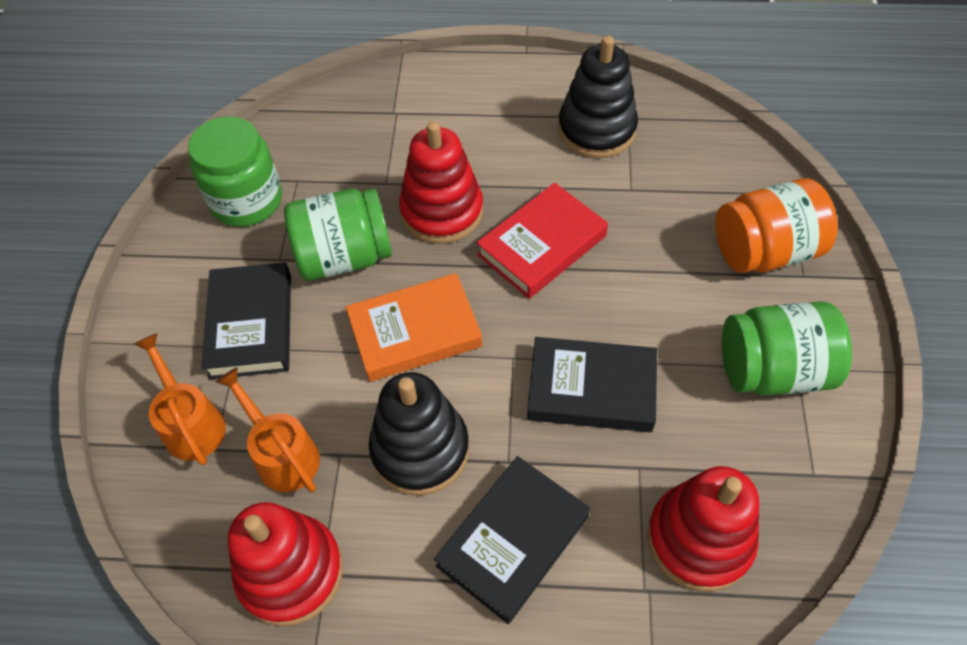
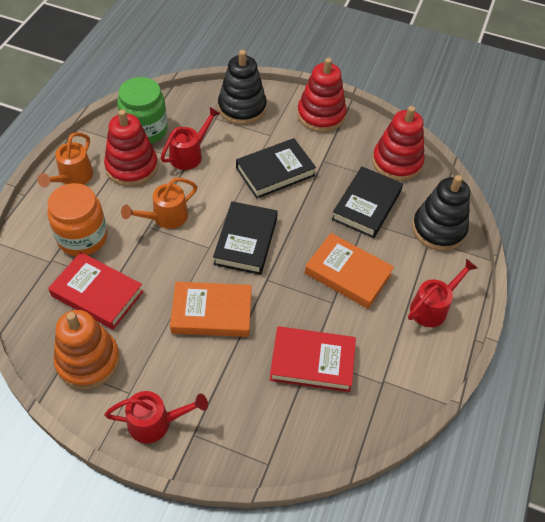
green jar: [188,116,282,227] [284,189,392,281] [722,301,852,395] = 3 -> [117,77,167,144] = 1
orange book: [346,273,482,382] = 1 -> [170,282,252,337] [305,233,394,309] = 2
orange stacking toy: none = 0 -> [54,310,120,389] = 1
red book: [476,183,608,299] = 1 -> [48,252,144,330] [270,326,356,392] = 2
red watering can: none = 0 -> [104,391,208,444] [161,107,221,170] [408,258,478,327] = 3

